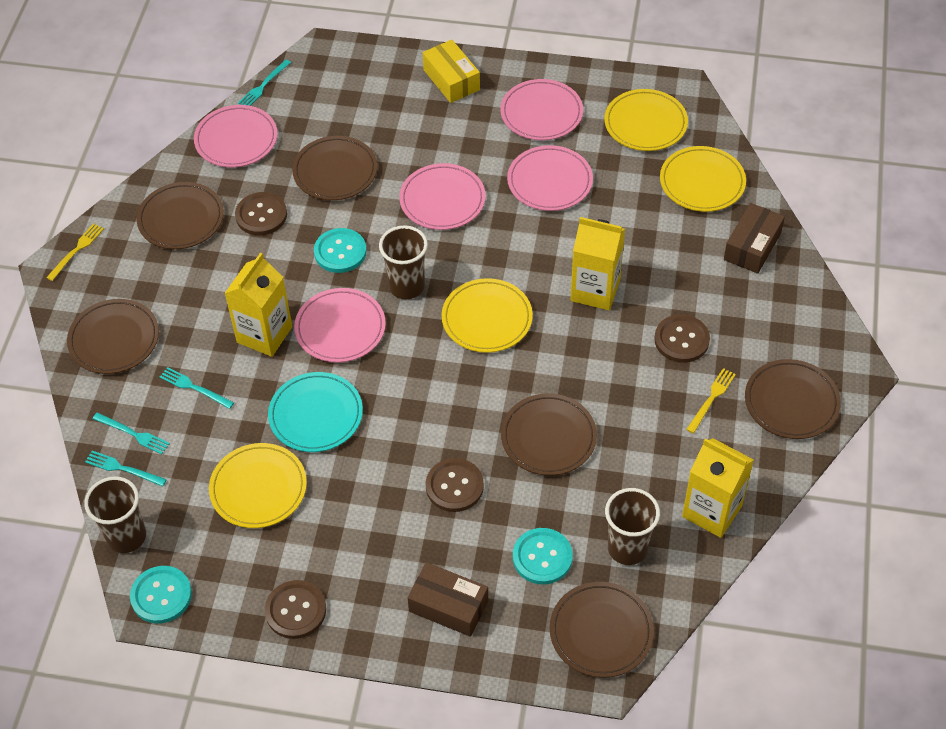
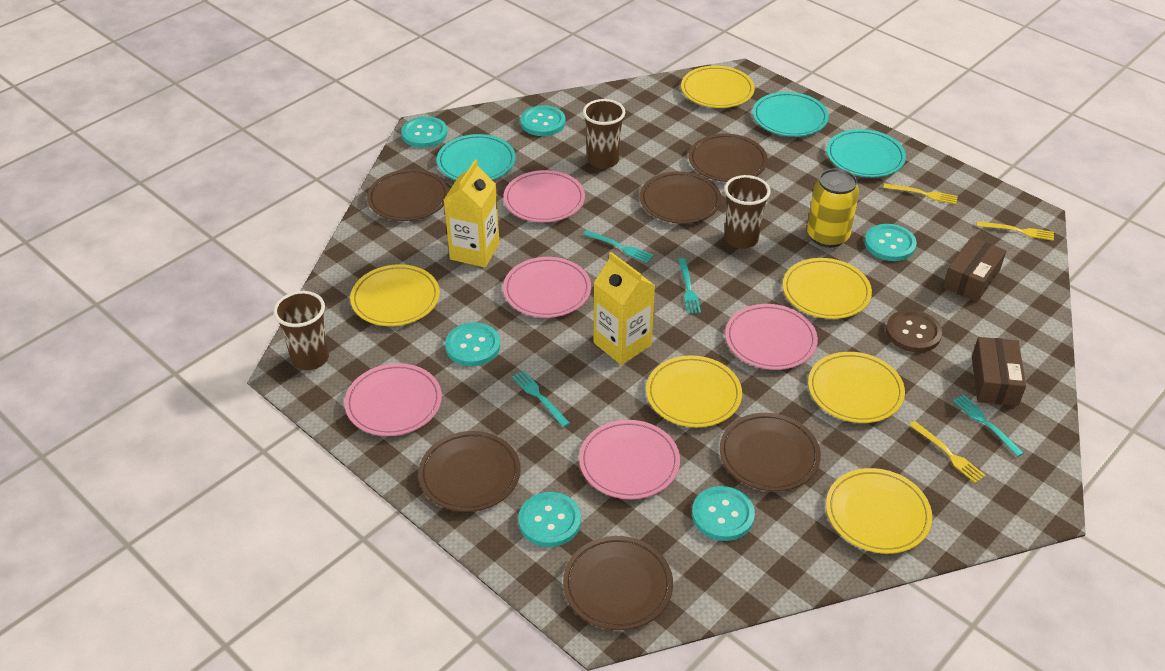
brown button: [235,192,287,235] [265,580,326,639] [426,458,484,512] [654,314,710,363] = 4 -> [886,310,942,353] = 1
turquoise button: [130,566,192,624] [314,228,367,273] [513,528,573,584] = 3 -> [401,116,447,148] [445,323,500,366] [518,492,581,547] [520,105,566,136] [692,486,755,541] [865,224,917,261] = 6
turquoise plate: [268,372,363,452] = 1 -> [437,134,516,180] [753,92,829,137] [827,129,906,177] = 3
yellow box: [423,40,480,103] = 1 -> none = 0
yellow can: none = 0 -> [807,168,859,248] = 1
yellow carton: [224,252,292,357] [571,217,625,310] [682,438,754,538] = 3 -> [444,160,499,267] [594,252,655,365] = 2
yellow fork: [46,223,104,281] [686,368,736,433] = 2 -> [883,183,958,204] [909,421,986,483] [977,221,1054,241] = 3
yellow plate: [209,443,307,528] [442,278,533,353] [604,89,688,151] [660,146,746,212] = 4 -> [350,264,440,326] [646,355,742,427] [681,66,755,108] [783,258,872,319] [808,352,905,423] [826,468,932,554] = 6

